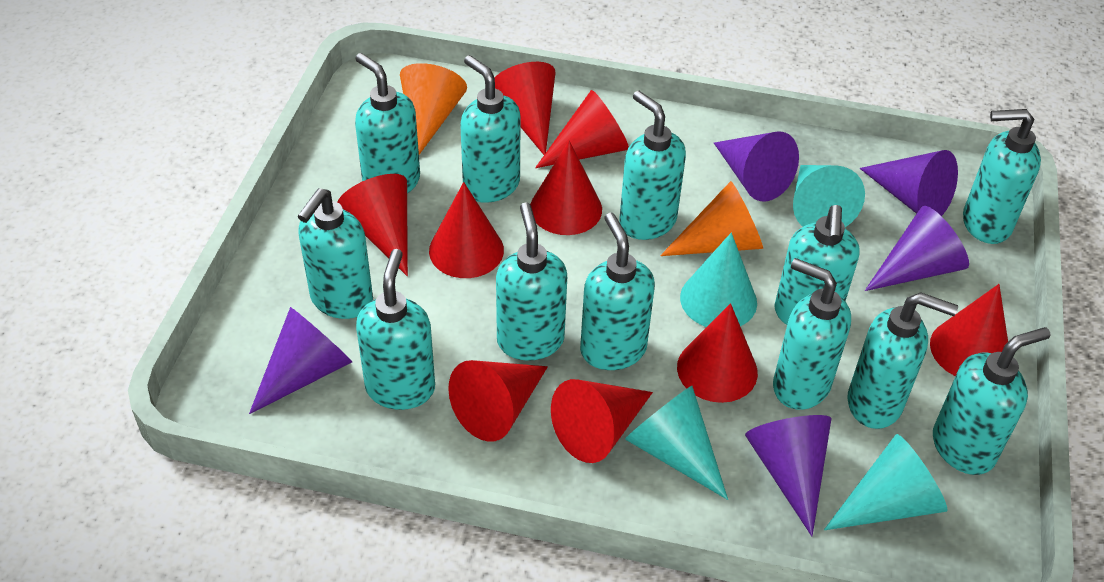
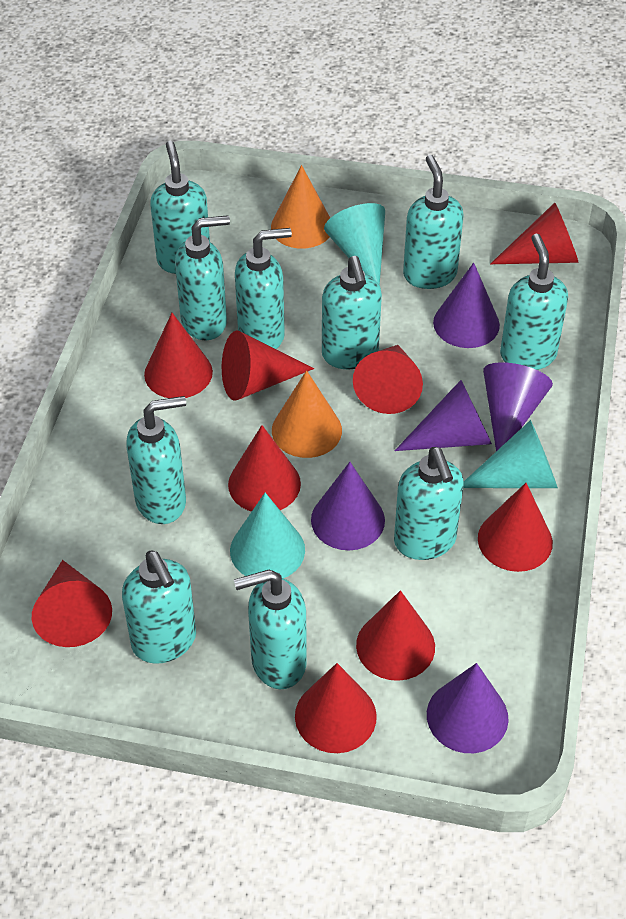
turquoise cone: [625,386,728,500] [680,233,757,327] [793,165,865,227] [824,434,947,530] = 4 -> [230,493,305,578] [324,203,385,285] [463,420,558,488] = 3
turquoise soap dispenser: [298,188,373,319] [355,53,420,193] [356,249,435,410] [460,55,521,203] [496,202,567,361] [580,213,655,370] [619,91,686,240] [773,258,851,410] [774,205,860,325] [847,292,958,429] [933,327,1050,475] [963,109,1041,244] = 12 -> [122,550,196,664] [126,396,186,524] [150,141,210,274] [175,215,230,340] [234,569,307,689] [235,228,292,349] [322,256,382,369] [394,447,464,560] [403,155,464,289] [500,234,568,370] = 10

